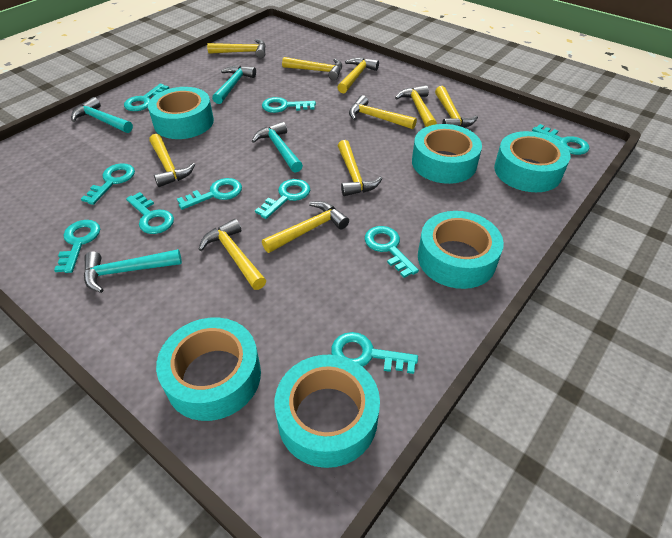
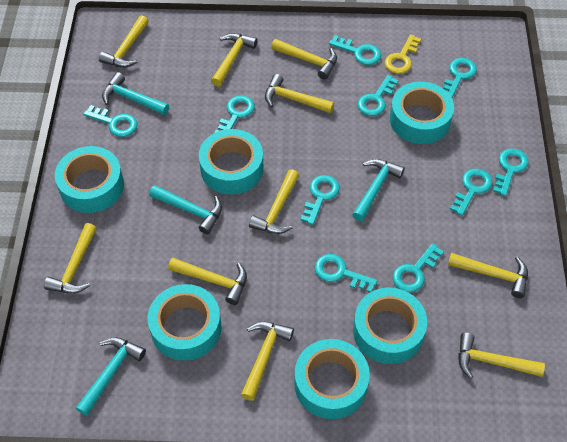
yellow key: none = 0 -> [385,34,421,74] = 1

